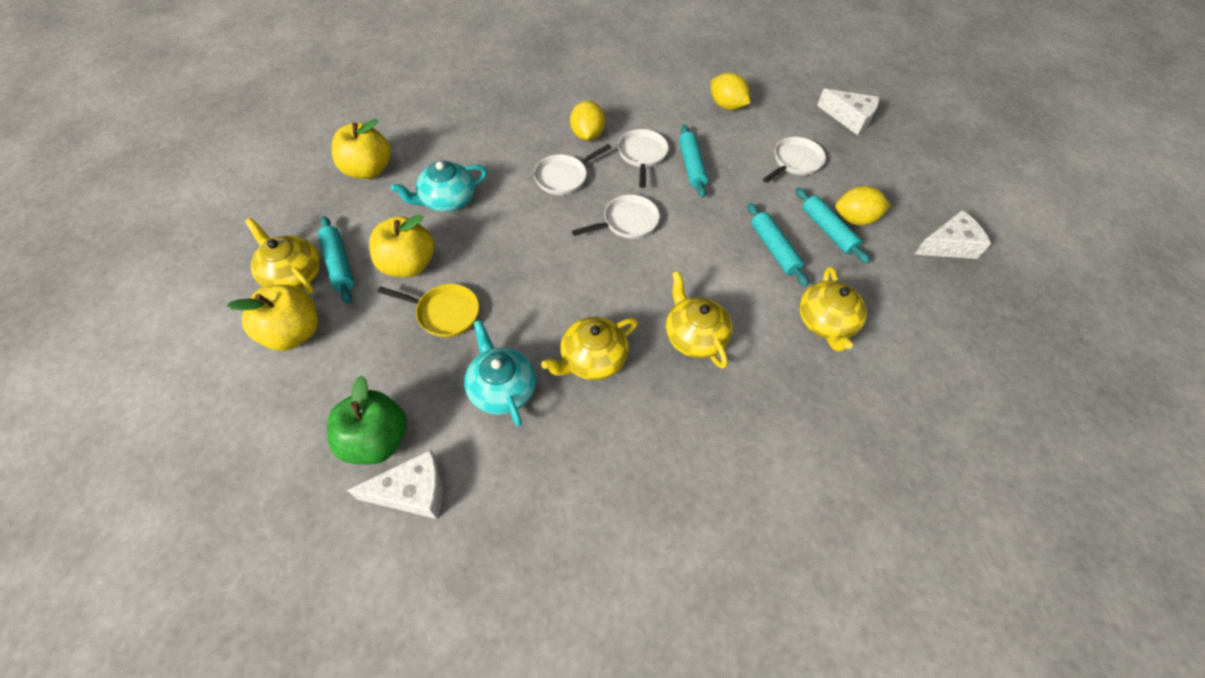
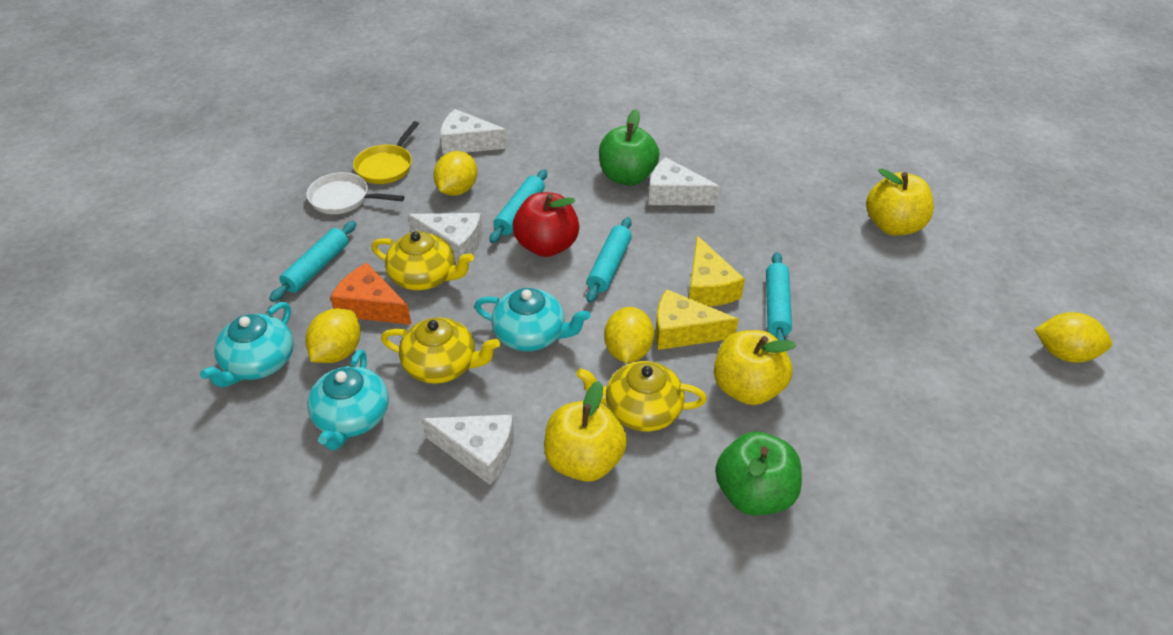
green apple: [327,375,407,464] = 1 -> [599,109,660,186] [715,432,802,516] = 2
orange cheese: none = 0 -> [330,263,412,325] = 1
red apple: none = 0 -> [513,192,579,257] = 1
turquoise teapot: [391,161,487,212] [464,320,536,427] = 2 -> [200,302,294,388] [307,349,389,450] [474,288,590,351] = 3
white cheese: [347,450,443,519] [817,89,879,135] [914,210,991,259] = 3 -> [408,213,483,263] [422,415,514,485] [440,109,507,155] [648,157,720,206] = 4
white pan: [534,144,612,195] [572,195,660,239] [618,129,669,188] [763,137,826,183] = 4 -> [307,172,404,214] = 1
yellow cheese: none = 0 -> [655,289,739,350] [689,236,745,307] = 2
yellow lemon: [570,100,605,141] [711,73,750,110] [835,186,891,225] = 3 -> [306,308,361,363] [433,151,477,196] [604,307,654,363] [1034,312,1112,363] = 4
yellow teapot: [245,218,320,293] [541,317,638,380] [666,271,733,369] [800,266,867,352] = 4 -> [372,231,474,290] [381,317,500,384] [576,361,707,432] = 3

